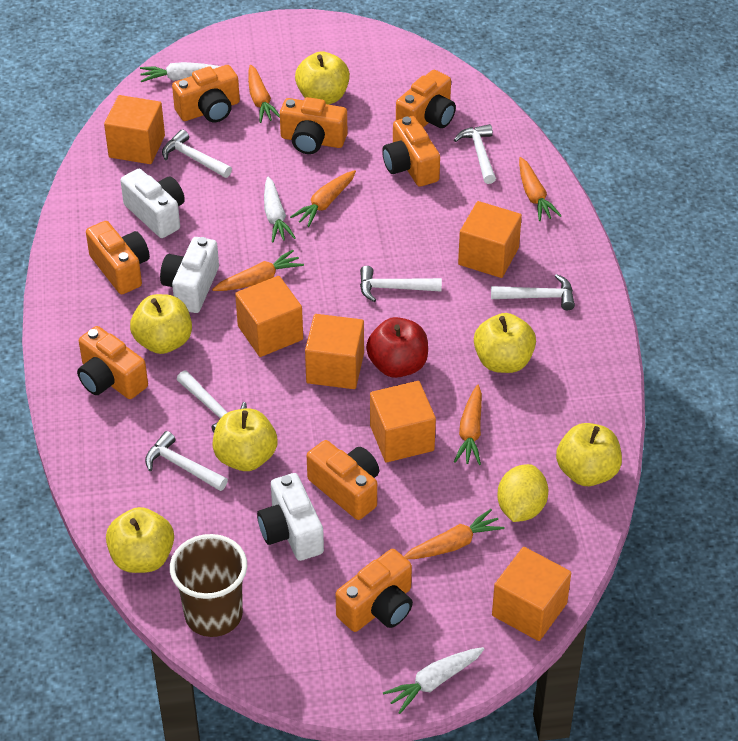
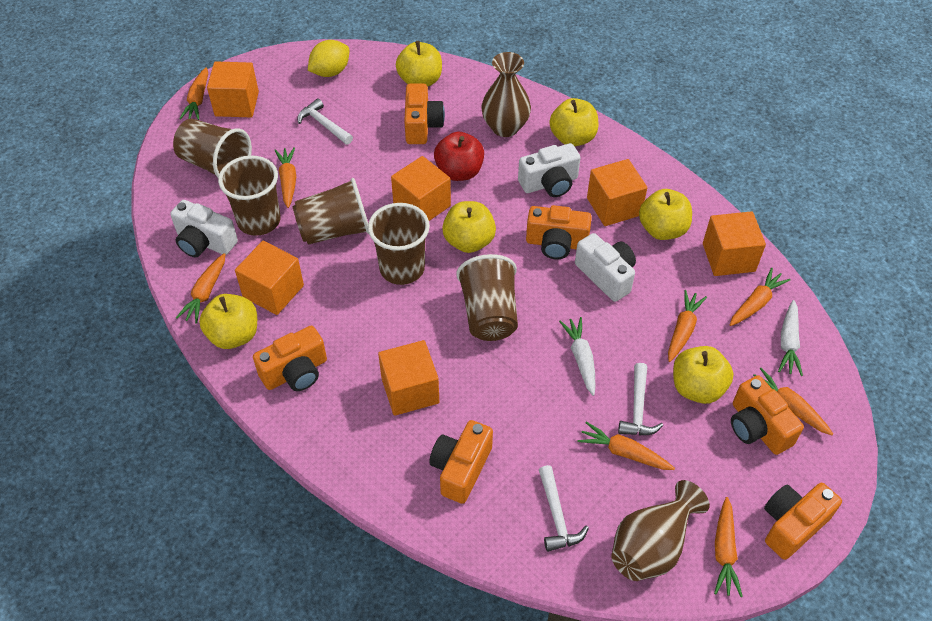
brown cup: [170,534,247,637] = 1 -> [173,119,252,178] [218,155,281,236] [293,178,369,245] [368,203,430,285] [456,254,518,341] = 5
brown vase: none = 0 -> [481,52,531,137] [611,480,710,581] = 2
orange camera: [77,326,148,399] [86,221,150,294] [172,65,240,122] [280,97,347,154] [307,440,379,520] [336,549,413,632] [382,116,440,187] [396,70,456,128] = 8 -> [253,326,327,391] [404,84,445,144] [429,420,493,504] [526,205,592,259] [731,375,804,455] [764,483,842,560] = 6
orange carrot: [212,250,304,291] [248,65,280,123] [290,170,356,227] [404,509,505,559] [454,385,482,465] [519,157,562,221] = 6 -> [176,253,226,324] [179,67,208,120] [274,147,296,208] [578,421,675,470] [668,290,707,362] [714,497,743,597] [730,268,791,326] [753,368,833,435] = 8
white carrot: [140,62,221,82] [264,177,296,242] [383,647,484,714] = 3 -> [559,317,595,396] [778,300,803,376] = 2
white hammer: [145,431,228,491] [162,130,232,178] [177,370,247,433] [360,266,442,302] [454,124,496,184] [491,274,575,310] = 6 -> [298,98,353,145] [539,465,589,552] [618,363,663,435] = 3

